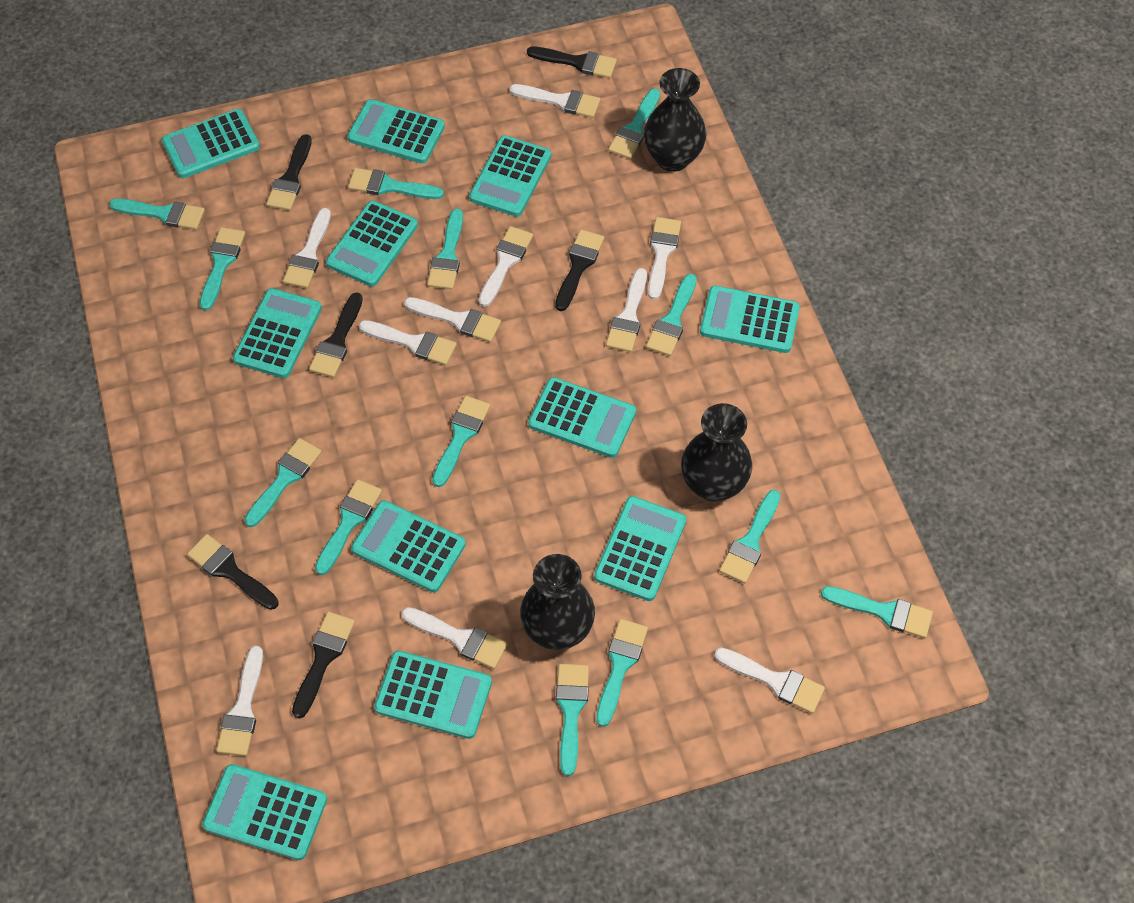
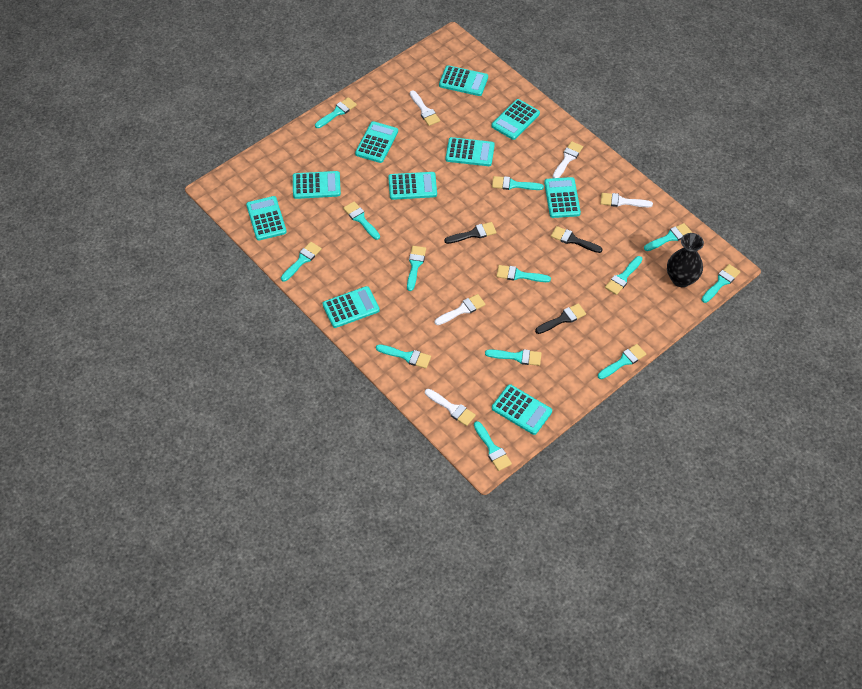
black brush: [187,534,279,610] [266,134,312,210] [292,612,355,719] [309,292,363,378] [527,46,617,78] [555,229,604,311] = 6 -> [444,222,497,244] [535,303,586,334] [551,226,603,253] = 3
black vase: [520,554,595,650] [644,68,706,172] [681,403,752,501] = 3 -> [667,233,704,287] = 1
turquoise calculator: [162,109,260,178] [202,764,327,860] [233,288,322,378] [326,201,418,287] [347,99,445,164] [351,500,466,592] [374,651,492,739] [469,135,551,217] [528,377,636,458] [594,496,686,601] [700,285,800,353] = 11 -> [246,196,287,240] [293,171,341,199] [322,286,380,328] [355,121,398,163] [388,172,437,200] [439,65,488,96] [446,137,495,166] [491,99,540,140] [492,384,552,435] [544,177,581,218] = 10
white brush: [216,646,263,756] [283,208,331,288] [359,320,457,365] [402,607,508,669] [404,297,501,342] [479,226,533,307] [509,84,600,118] [606,268,647,352] [648,217,681,300] [714,648,825,714] = 10 -> [410,90,440,126] [425,389,476,426] [435,294,486,325] [553,141,583,178] [600,193,653,207] = 5

